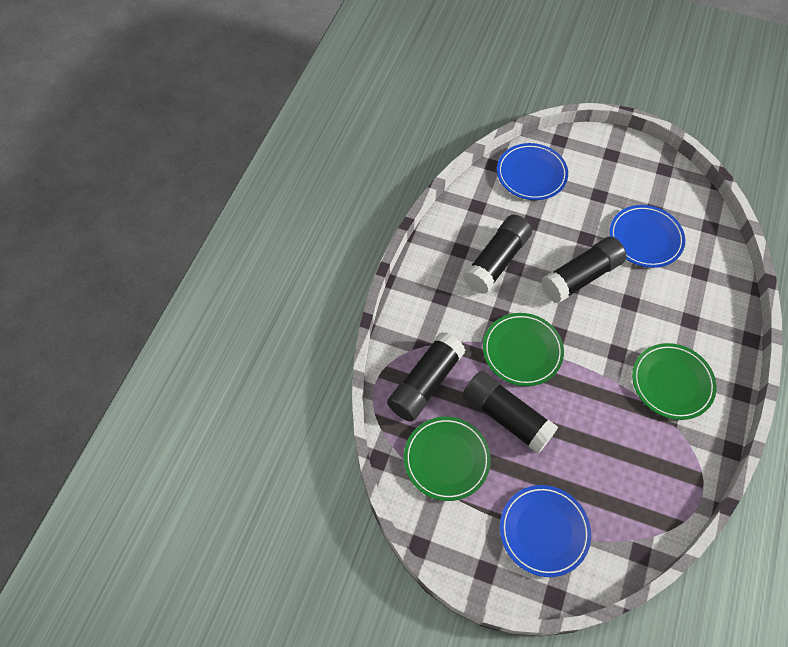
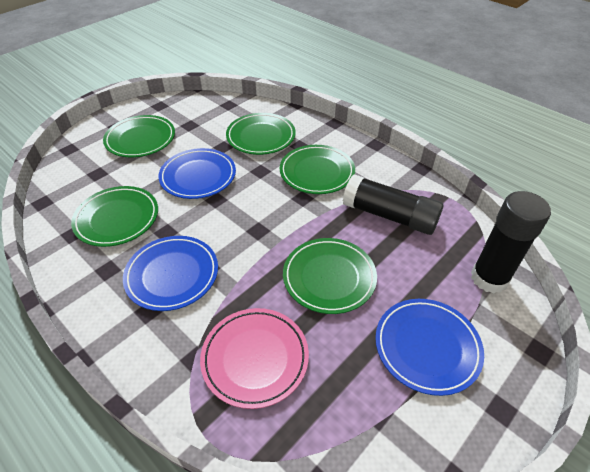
black glue stick: [387,332,466,422] [463,215,532,294] [463,371,558,454] [541,237,626,303] = 4 -> [343,174,443,235] [471,191,551,294] = 2
green plate: [404,417,491,501] [483,313,564,386] [632,343,716,420] = 3 -> [71,186,158,247] [103,115,175,158] [226,113,296,155] [280,145,355,194] [283,238,377,314] = 5
pink plate: none = 0 -> [200,308,309,409] = 1

